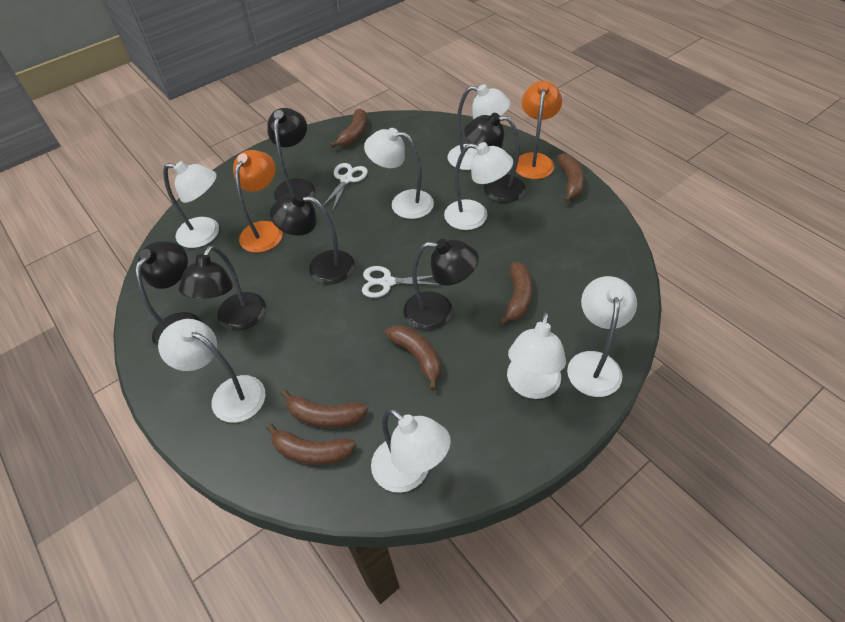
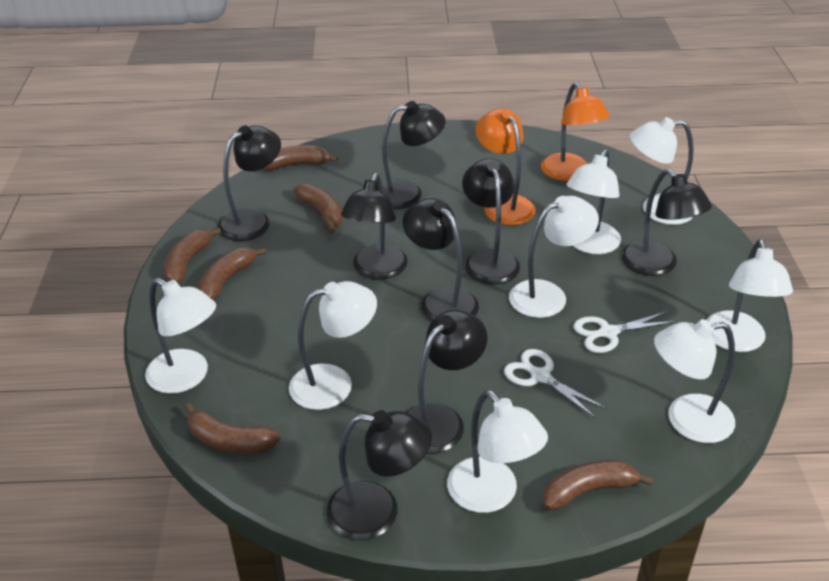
black lamp: [135,241,201,348] [179,245,266,331] [267,108,315,201] [270,192,355,284] [404,239,479,331] [465,113,526,203] = 6 -> [218,125,281,241] [326,410,432,540] [341,173,408,280] [382,101,446,209] [402,198,479,321] [406,310,488,454] [462,158,520,285] [621,169,712,276] = 8

